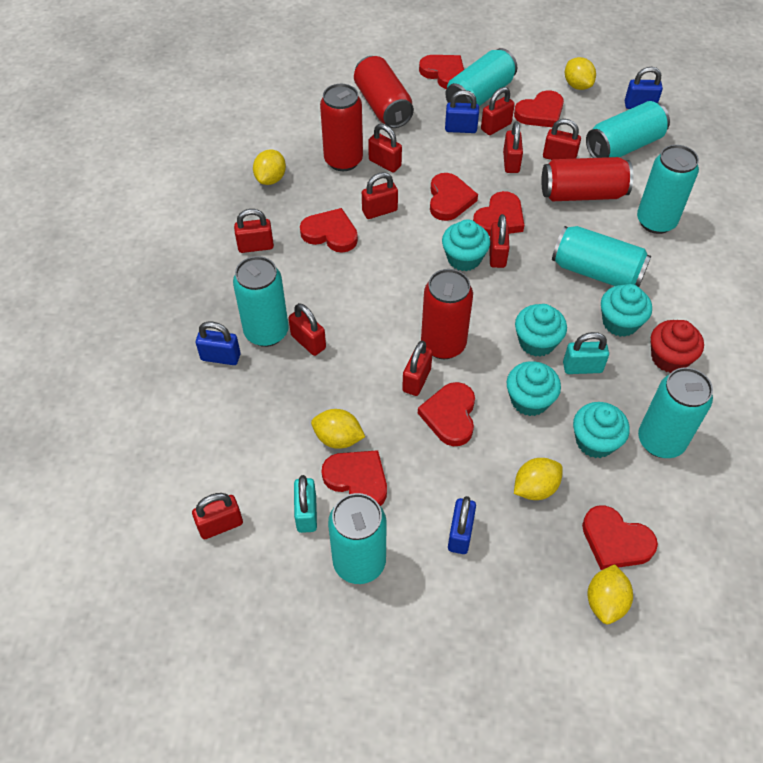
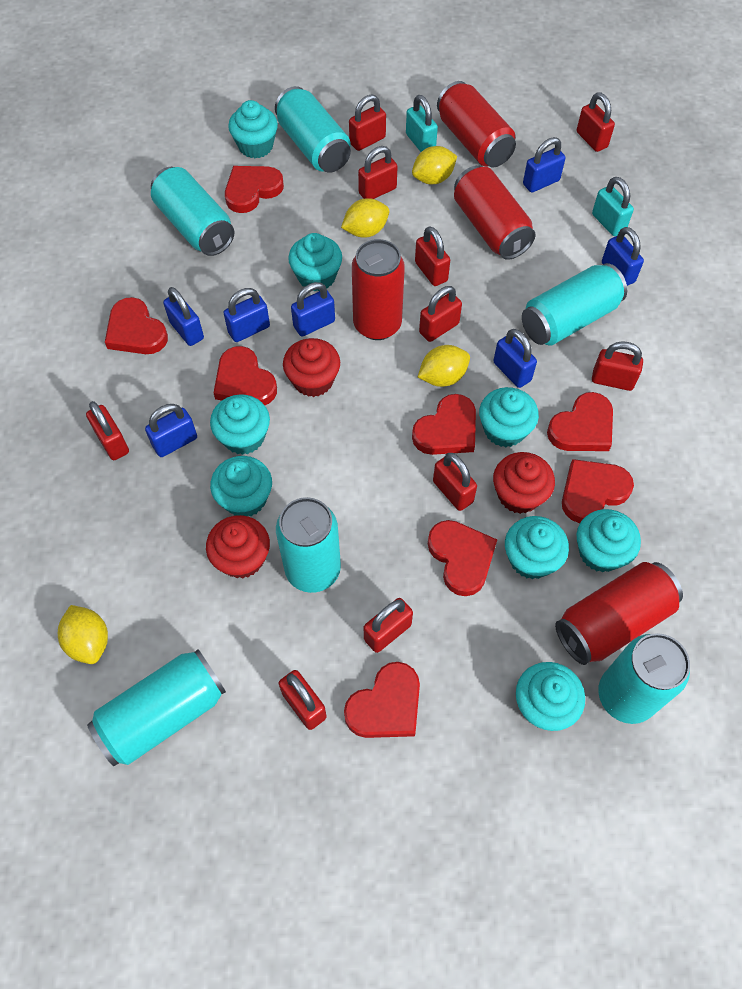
blue padlock: [196,322,240,365] [445,90,479,133] [448,496,476,554] [625,67,663,109] = 4 -> [145,404,197,457] [163,287,204,346] [224,288,270,342] [291,282,335,337] [493,329,537,388] [523,137,565,193] [602,227,644,286] = 7
red cupcake: [651,320,704,373] = 1 -> [206,515,270,579] [283,338,340,397] [493,452,555,514] = 3
turquoise can: [233,256,289,347] [328,493,387,584] [445,48,517,106] [552,226,651,287] [586,101,670,158] [637,145,699,234] [638,367,713,458] = 7 -> [87,649,226,766] [151,167,234,256] [275,86,351,173] [276,497,341,593] [522,263,627,346] [598,633,690,724] = 6
turquoise cupcake: [442,219,490,271] [507,361,561,416] [515,304,567,357] [573,402,630,458] [601,284,652,337] = 5 -> [210,394,270,455] [210,456,272,517] [228,100,278,158] [288,233,342,291] [479,387,539,447] [505,516,569,579] [516,662,585,731] [577,509,641,572] = 8
yellow lemon: [253,149,286,185] [311,409,365,449] [514,458,563,500] [565,57,596,90] [587,564,633,624] = 5 -> [58,605,108,664] [341,198,389,238] [412,146,457,184] [418,345,470,387] = 4

